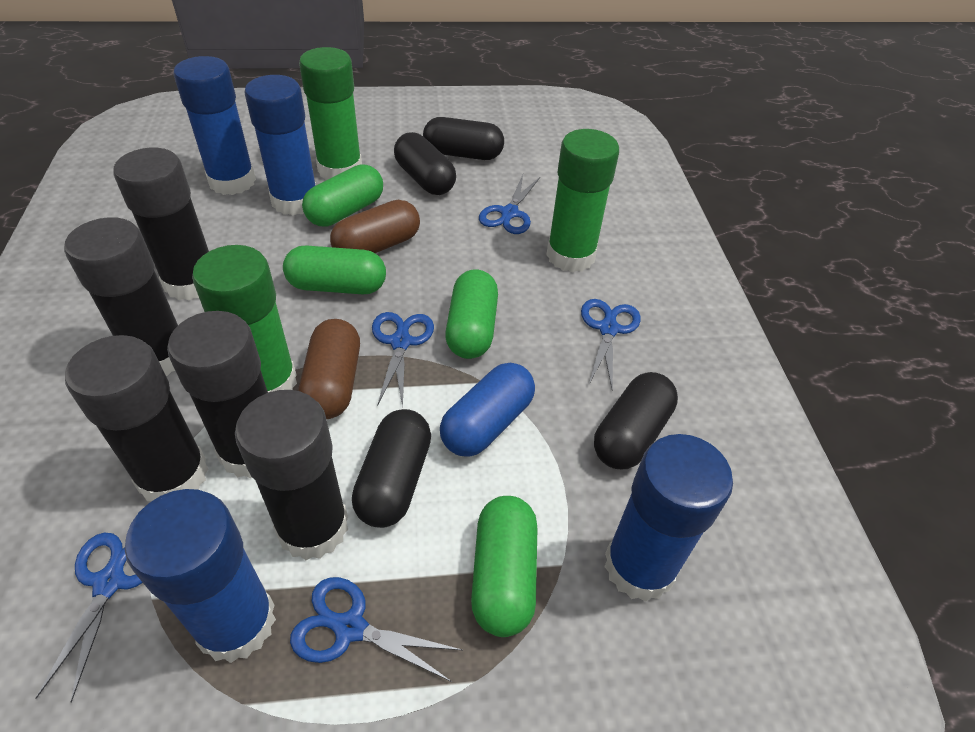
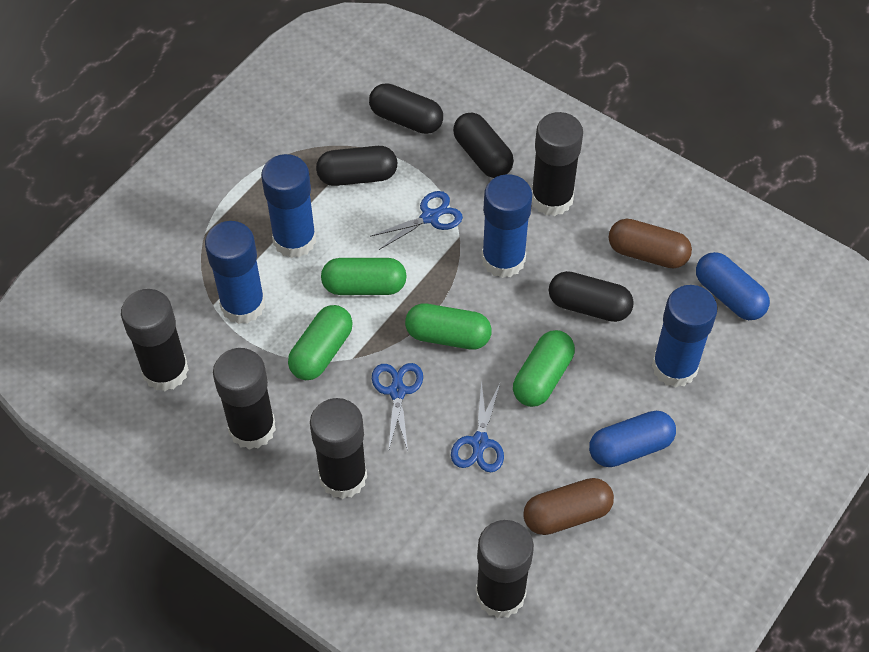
blue capsule: [440,363,535,457] = 1 -> [589,411,676,467] [696,252,770,320] = 2
blue scissors: [35,532,143,703] [290,577,462,682] [372,312,434,408] [479,175,540,234] [581,299,641,388] = 5 -> [370,191,463,250] [372,363,423,452] [451,380,504,472] = 3
green glue stick: [192,245,297,393] [299,47,362,180] [546,129,619,272] = 3 -> none = 0

